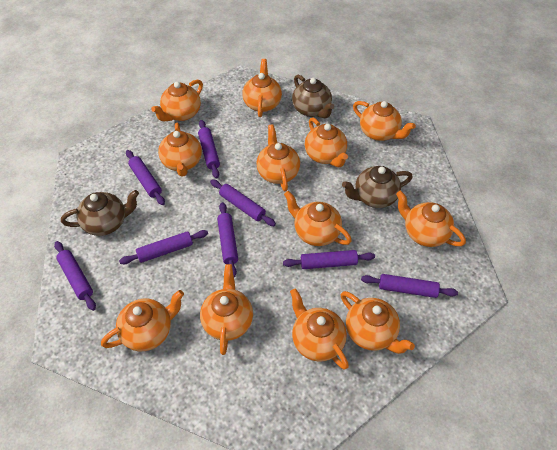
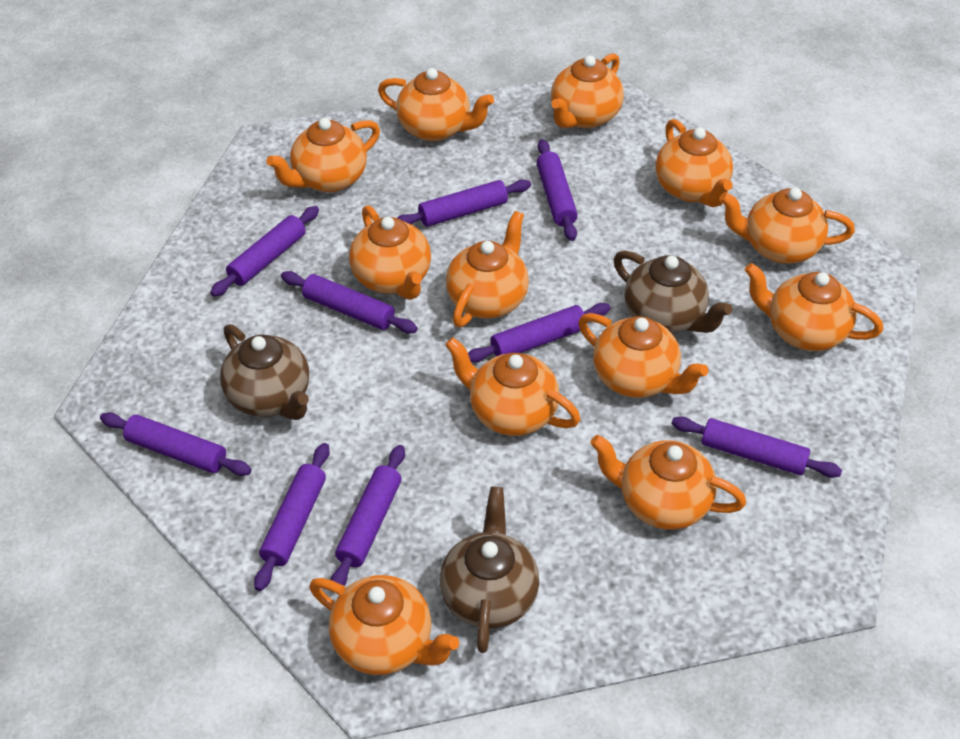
purple rolling pin: [54,241,96,311] [119,230,208,264] [126,150,165,205] [198,120,220,179] [210,179,276,226] [217,202,238,277] [283,250,375,269] [361,274,458,298] = 8 -> [100,412,252,476] [210,206,319,297] [254,443,330,591] [281,271,418,333] [330,445,405,586] [397,179,531,227] [468,303,611,363] [536,139,578,241] [671,416,842,478] = 9

